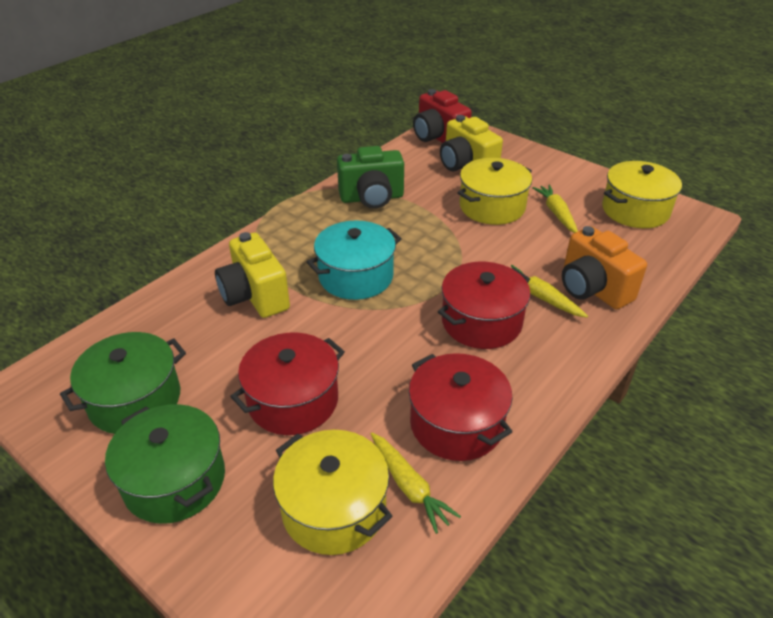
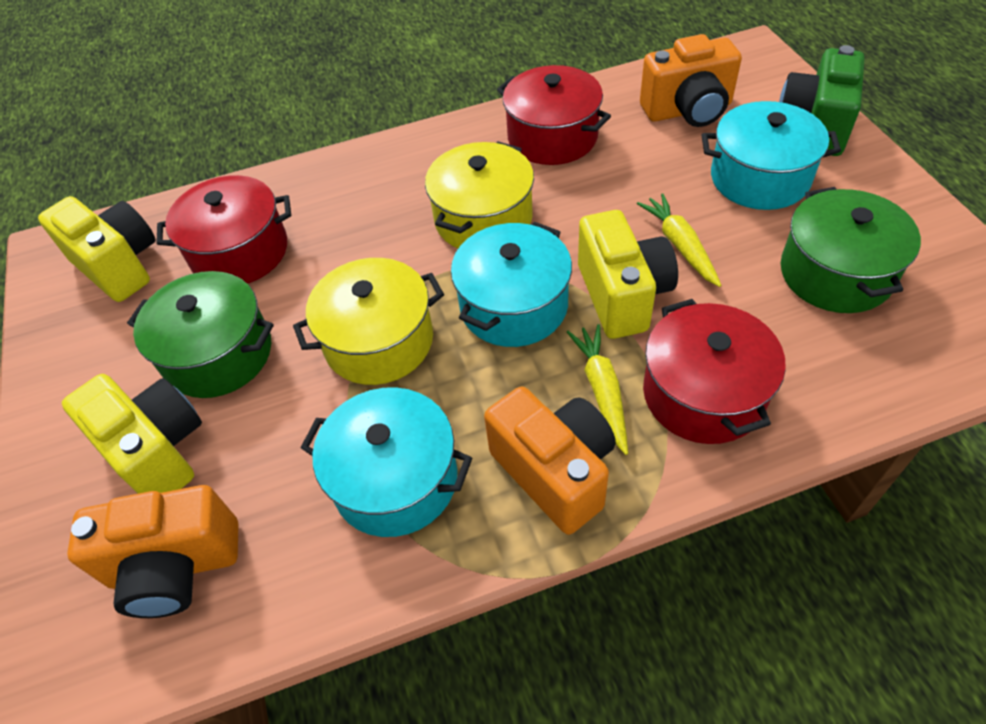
orange camera: [562,226,647,309] = 1 -> [67,485,238,618] [484,387,616,535] [640,34,742,127] = 3
red camera: [413,89,472,143] = 1 -> none = 0
turquoise pot: [307,220,402,300] = 1 -> [301,387,472,537] [451,222,572,347] [702,101,841,210] = 3
yellow camera: [215,232,290,318] [440,115,503,171] = 2 -> [38,196,156,302] [62,374,202,494] [578,210,678,339] = 3
yellow carrot: [371,433,461,534] [511,265,588,318] [532,184,578,233] = 3 -> [567,324,628,455] [637,193,722,287] = 2
yellow pot: [273,430,393,555] [457,158,532,225] [602,161,682,228] = 3 -> [293,258,444,385] [425,141,534,248] = 2

